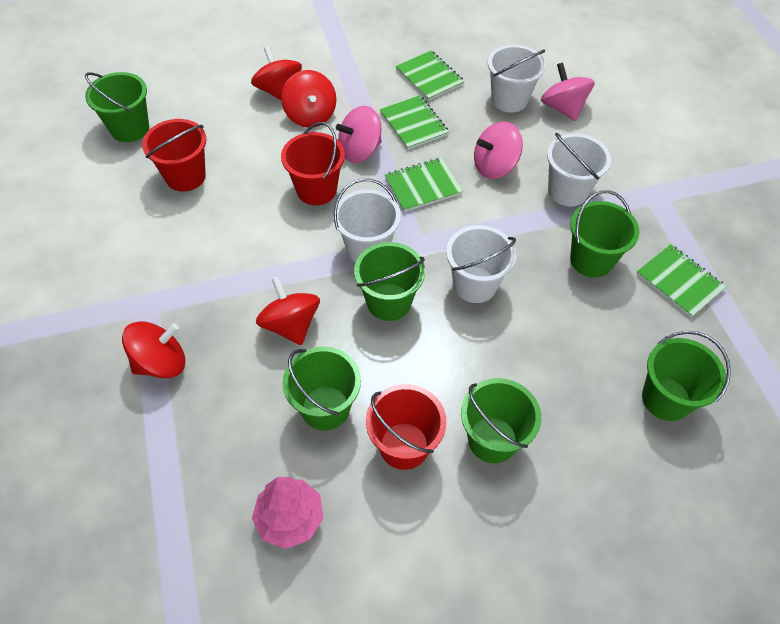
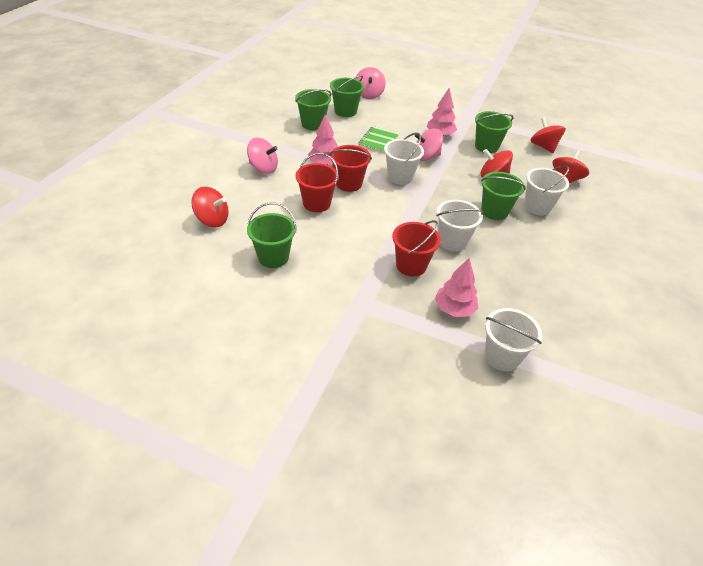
green bucket: [85,72,149,142] [282,347,361,431] [354,242,425,321] [461,378,541,463] [570,190,640,278] [642,331,731,421] = 6 -> [247,203,296,268] [295,89,331,130] [330,75,364,117] [475,111,514,153] [481,172,526,220] = 5
green notebook: [380,95,449,150] [385,158,463,212] [396,51,465,101] [637,244,726,318] = 4 -> [358,126,399,153] = 1
pink tree: [252,477,323,549] = 1 -> [308,114,338,165] [426,88,457,136] [435,258,478,317] = 3

